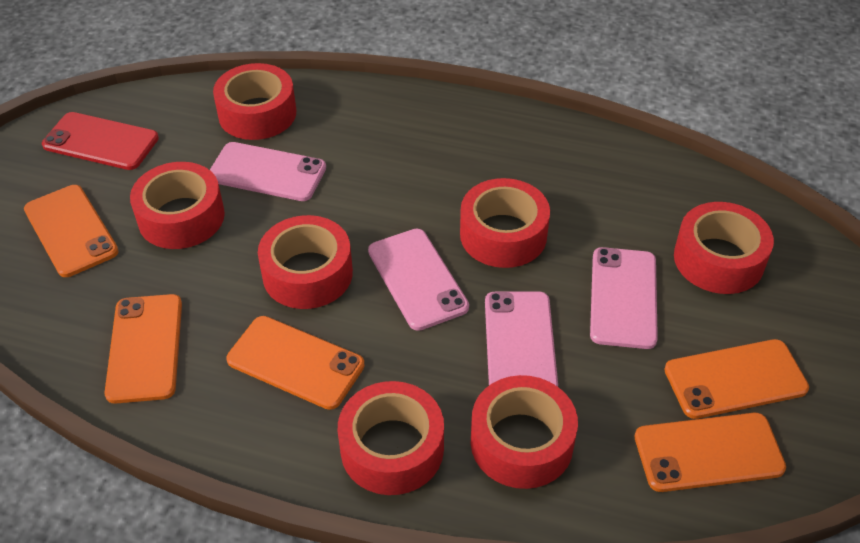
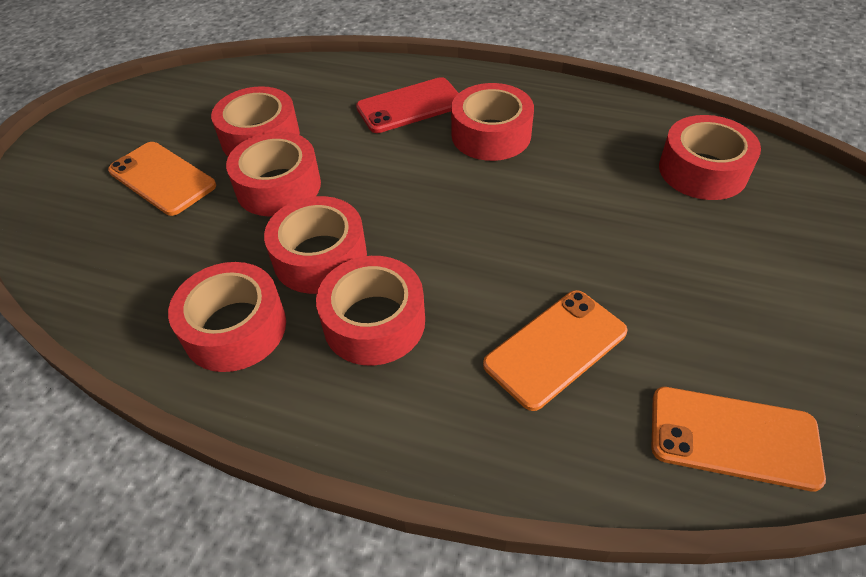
orange phone: [24,185,119,277] [104,294,182,404] [226,316,365,410] [635,413,786,492] [664,339,809,419] = 5 -> [108,142,216,216] [483,290,627,411] [651,387,826,492] = 3
pink phone: [210,142,326,201] [368,229,469,331] [485,291,558,386] [590,247,658,349] = 4 -> none = 0

